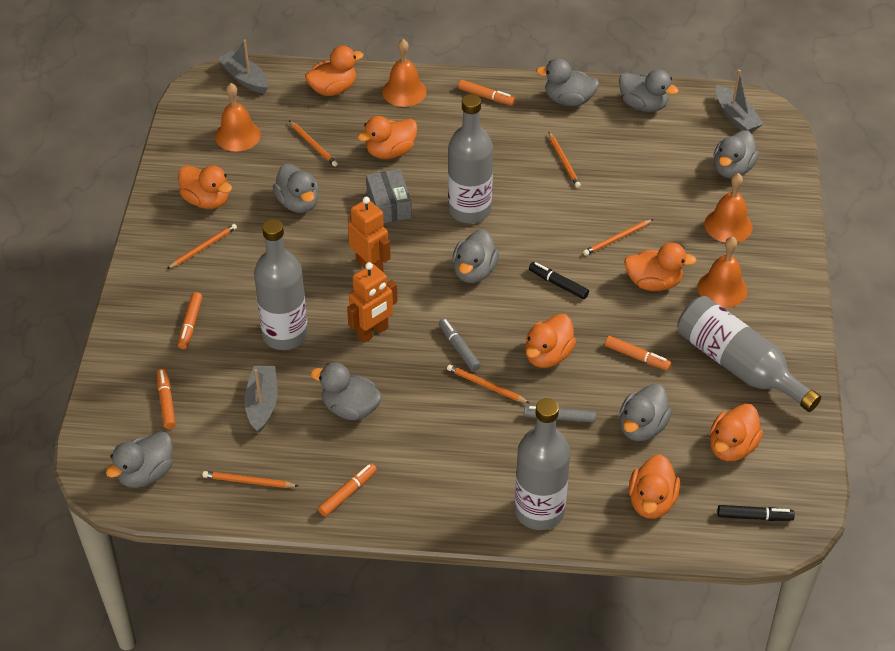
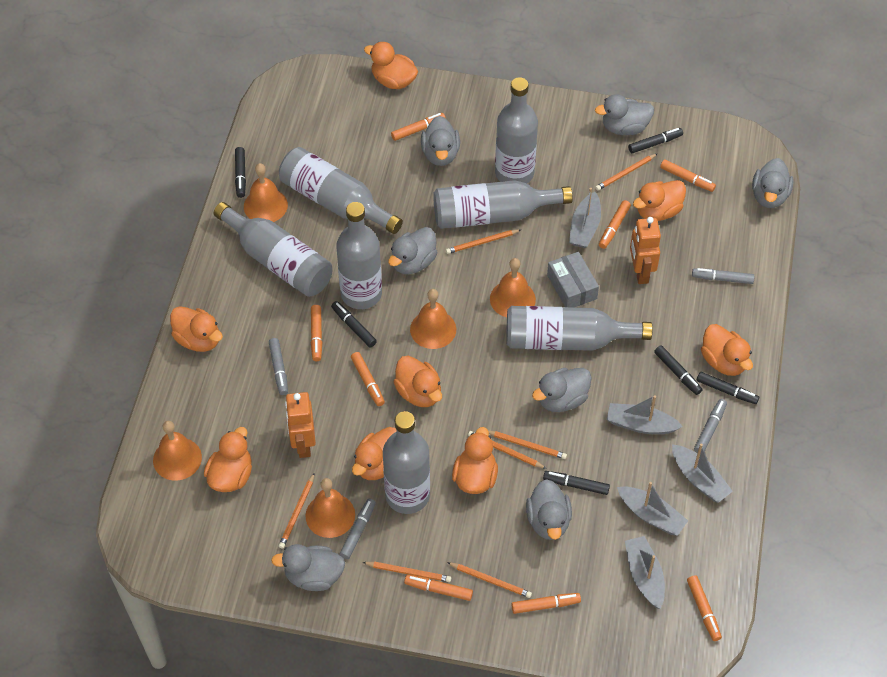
black marker: [529,262,589,299] [718,505,795,521] = 2 -> [235,147,246,198] [331,301,377,347] [543,471,610,495] [628,128,683,153] [654,345,702,395] [697,372,759,404] = 6
grey boat: [218,39,268,94] [244,366,277,433] [716,70,764,132] = 3 -> [569,188,601,248] [607,395,683,434] [617,482,688,536] [625,536,665,609] [672,443,733,503] = 5
grey bottle: [254,219,308,350] [448,94,493,223] [515,398,570,530] [677,296,821,412] = 4 -> [214,202,332,297] [279,147,403,234] [336,202,382,309] [383,411,430,514] [433,180,573,229] [495,77,538,184] [506,306,652,351] = 7
grey duck: [106,431,173,488] [273,163,319,213] [310,363,382,420] [452,229,499,283] [536,58,599,106] [619,69,679,112] [620,384,672,441] [714,130,759,178] = 8 -> [271,544,345,591] [388,227,437,274] [421,116,460,166] [526,479,572,540] [532,368,592,412] [595,94,654,135] [752,158,794,208] = 7
grey marker: [439,318,481,371] [524,406,596,423] = 2 -> [269,338,288,395] [339,498,376,559] [692,268,755,284] [694,399,727,454] = 4
orange bell: [215,83,261,152] [382,39,427,107] [698,237,748,308] [704,173,753,242] = 4 -> [153,421,202,481] [244,163,288,222] [305,478,355,538] [410,289,456,349] [490,258,536,317] = 5
orange duck: [178,165,232,209] [305,46,364,96] [357,116,418,159] [525,314,576,368] [624,243,697,291] [629,454,680,519] [710,404,763,461] = 7 -> [170,306,223,352] [204,427,252,492] [352,427,397,480] [364,42,418,89] [394,356,442,407] [452,427,498,494] [633,180,686,221] [701,324,753,376] = 8
orange marker: [157,369,176,429] [178,292,202,349] [318,463,377,517] [458,80,515,106] [605,336,672,371] = 5 -> [311,305,322,361] [351,352,385,406] [391,113,445,141] [404,575,473,601] [511,593,581,614] [599,200,631,249] [660,159,716,192] [687,575,722,641] = 8
orange pencil: [167,224,237,269] [202,471,298,488] [289,121,338,167] [447,365,529,403] [549,132,581,188] [583,219,653,256] = 6 -> [279,472,315,549] [362,561,451,582] [446,229,520,254] [447,562,532,598] [468,431,547,469] [488,430,567,459] [595,153,658,191] = 7

